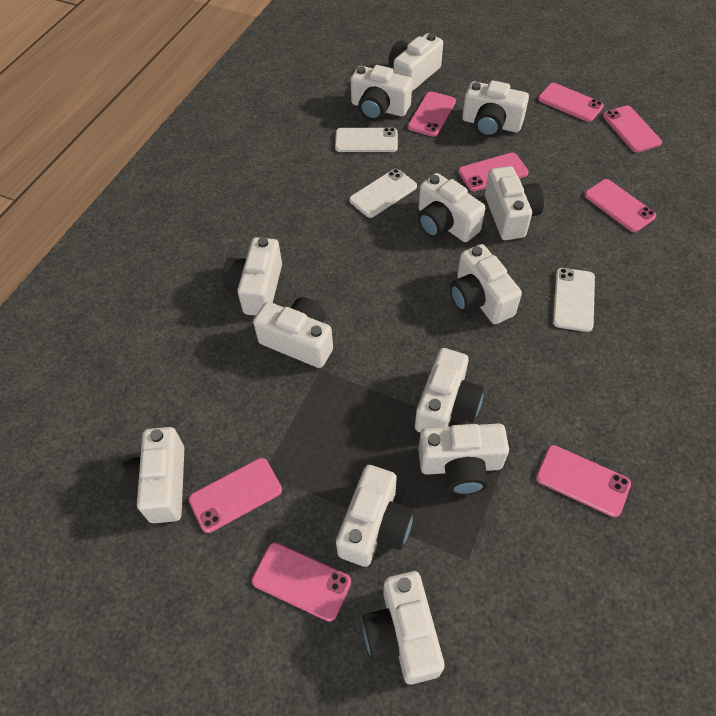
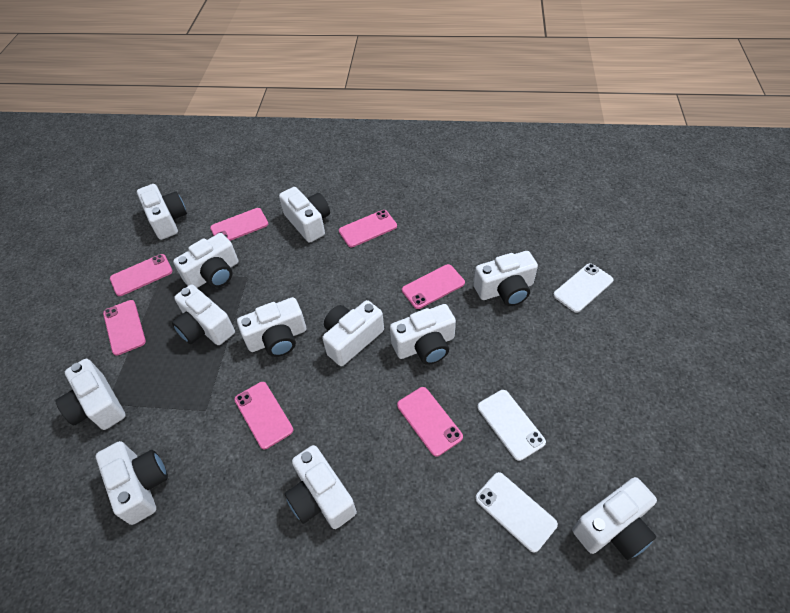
pink phone: [188,458,282,533] [252,542,351,622] [408,91,456,137] [458,152,529,191] [536,445,631,517] [538,83,604,122] [584,179,656,232] [603,105,662,153] = 8 -> [103,300,146,356] [110,254,172,296] [210,208,268,241] [234,382,293,449] [339,210,397,247] [397,387,463,457] [402,264,465,309] = 7
white camera: [115,427,184,523] [223,237,282,316] [253,297,333,368] [336,465,414,567] [351,65,412,121] [362,571,444,685] [389,33,443,91] [415,348,484,433] [418,173,485,242] [418,423,509,495] [450,244,522,324] [462,80,529,138] [485,166,544,240] = 13 -> [55,359,126,430] [96,441,168,525] [137,184,187,240] [172,285,235,345] [173,233,239,288] [237,297,306,357] [279,187,330,243] [285,445,357,529] [322,300,384,366] [390,304,456,365] [474,251,538,306] [572,477,657,560] = 12

